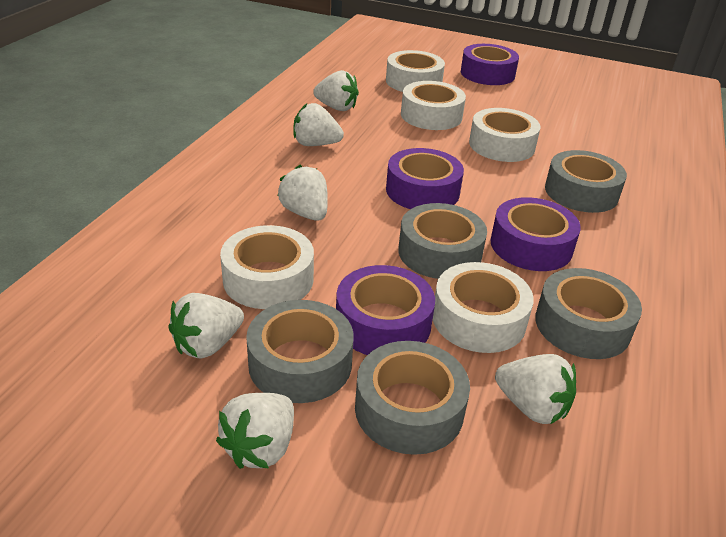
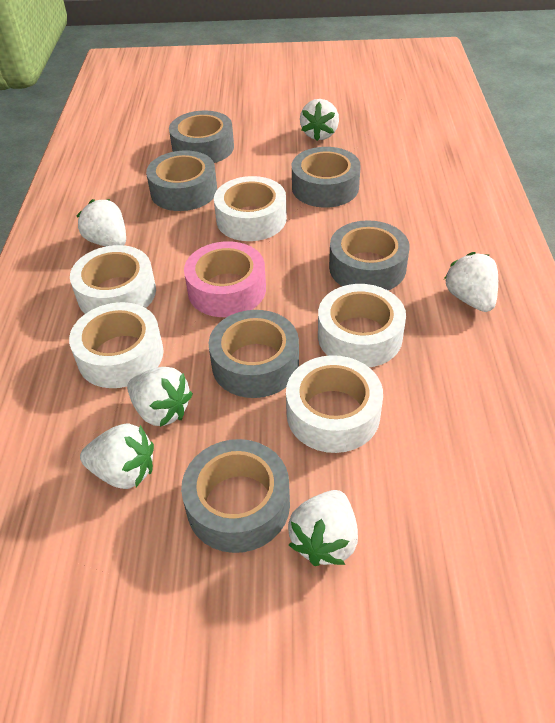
grey tape: [246,300,354,403] [355,341,470,455] [398,203,487,279] [535,268,642,359] [545,150,627,213] = 5 -> [146,150,217,211] [169,111,234,163] [181,439,290,553] [209,310,299,398] [292,147,361,208] [329,220,410,290] = 6
pink tape: none = 0 -> [184,241,266,317] = 1
purple tape: [336,265,435,355] [386,148,464,209] [461,44,519,85] [491,197,581,271] = 4 -> none = 0

